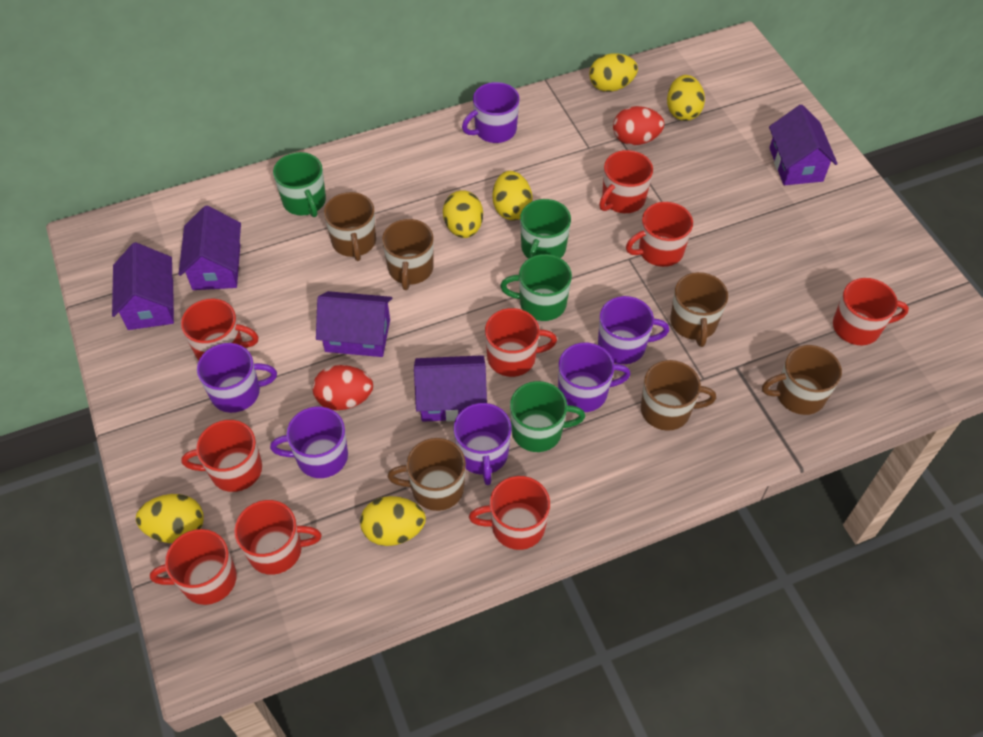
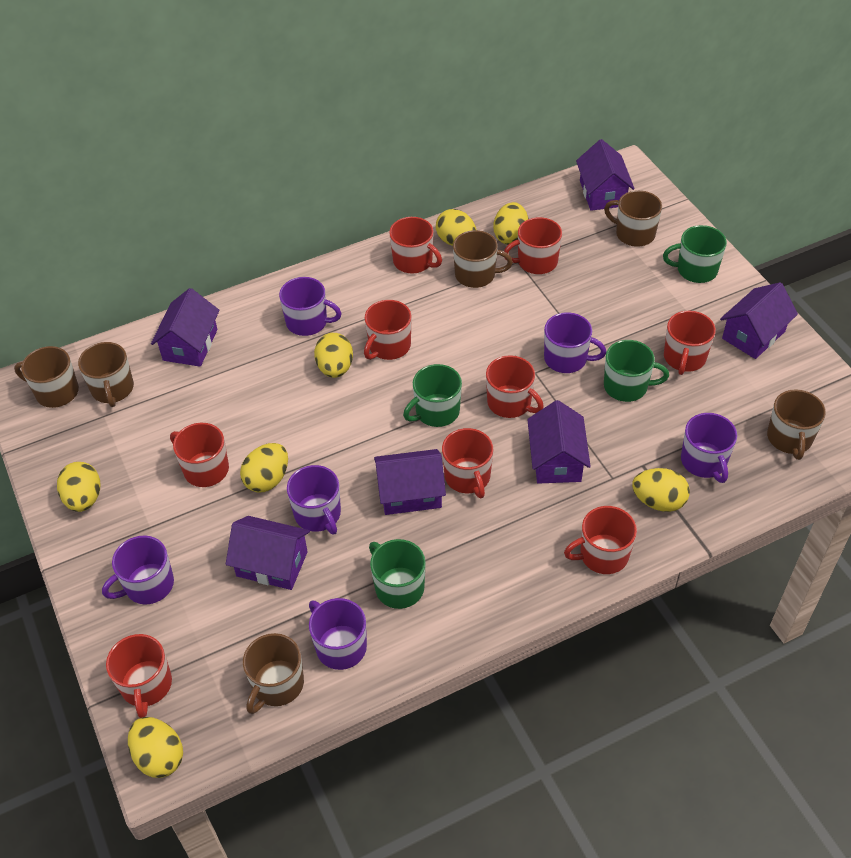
purple house: [112,242,174,330] [178,205,241,290] [316,291,392,357] [414,355,487,422] [769,105,838,185] = 5 -> [151,288,220,367] [226,516,310,590] [374,449,446,515] [527,400,591,484] [576,139,635,211] [720,282,798,359] = 6
red egg: [313,365,373,410] [613,106,665,145] = 2 -> none = 0
yellow egg: [136,494,204,543] [360,496,426,546] [443,190,483,238] [492,171,533,220] [589,53,638,92] [667,75,705,121] = 6 -> [57,462,100,512] [128,717,183,778] [240,443,288,492] [314,333,353,378] [436,209,477,246] [493,202,529,245] [632,468,690,512] = 7

